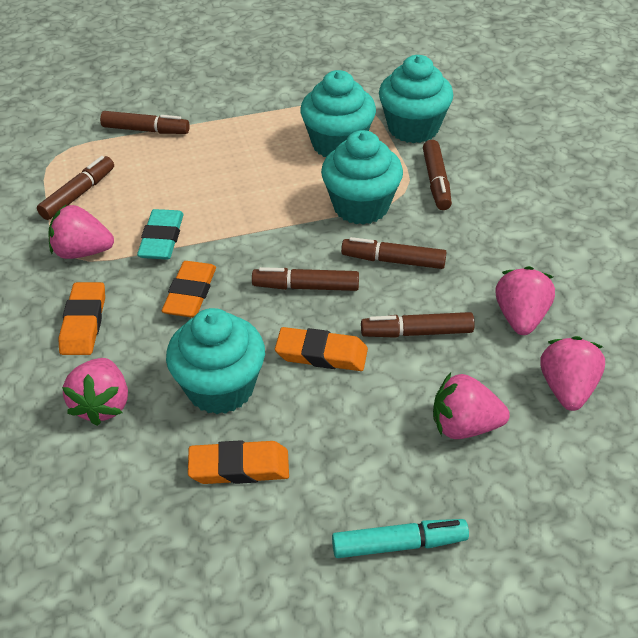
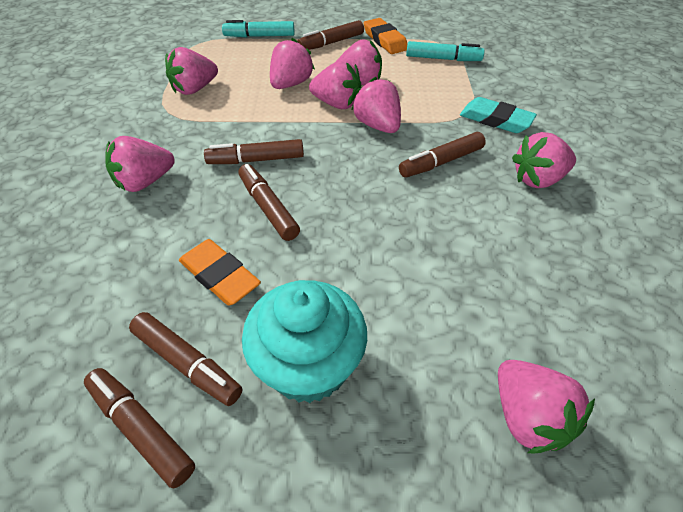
orange eraser: [58,282,105,355] [162,261,216,318] [188,440,289,484] [275,327,368,371] = 4 -> [179,239,261,306] [363,18,407,54] = 2
pink strawberry: [49,205,114,259] [62,358,128,426] [433,373,510,439] [495,266,555,335] [541,336,605,411] = 5 -> [105,136,175,192] [165,47,218,95] [270,38,315,89] [309,61,361,109] [336,39,382,85] [351,77,401,133] [498,360,595,453] [512,132,576,188] = 8
turquoise cupcake: [166,308,265,414] [300,70,376,157] [321,130,403,225] [379,55,453,143] = 4 -> [242,280,367,403] = 1
turquoise marker: [332,519,469,558] = 1 -> [222,20,295,37] [406,41,485,61] = 2

